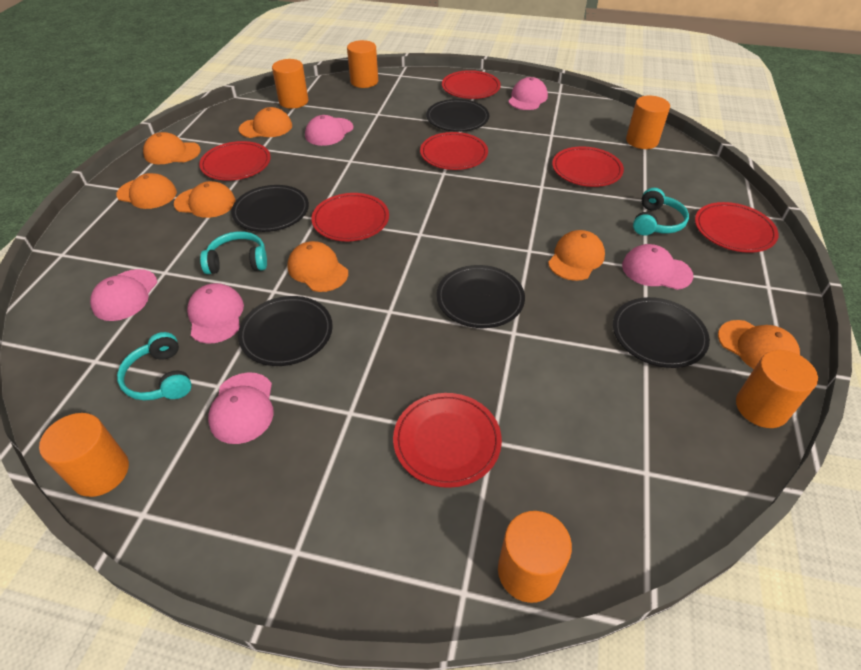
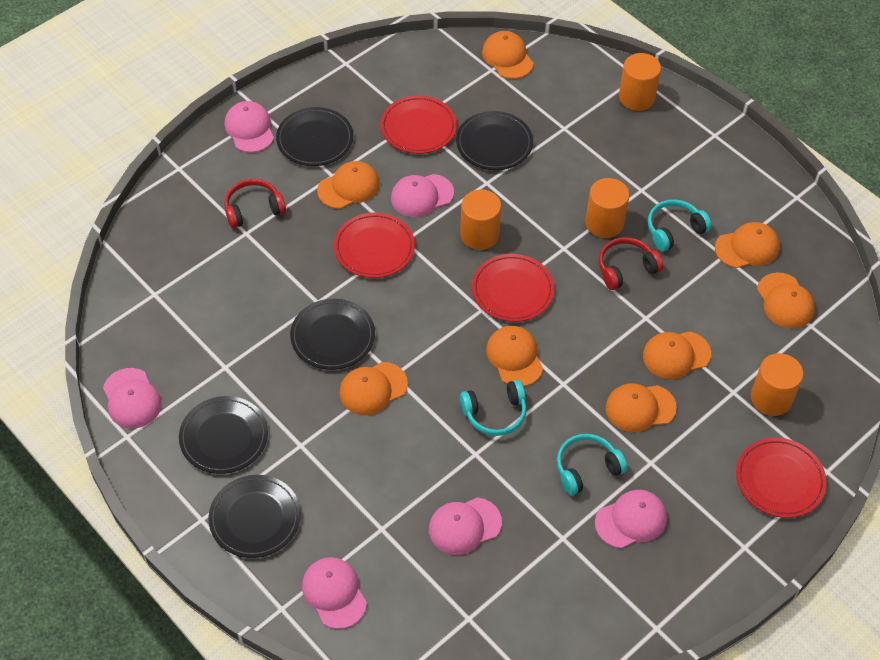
orange cap: [116,173,177,209] [143,132,201,164] [174,181,236,218] [239,107,292,138] [287,241,348,292] [548,230,605,281] [718,320,800,369] = 7 -> [317,161,380,209] [339,362,408,415] [482,31,533,79] [486,326,543,386] [606,383,677,432] [643,331,711,379] [715,222,780,268] [757,273,815,329] = 8
orange cylinder: [39,413,129,497] [272,59,308,109] [347,40,378,88] [498,511,572,603] [626,96,670,149] [736,350,818,428] = 6 -> [460,190,501,250] [585,178,629,238] [619,53,661,111] [751,353,804,416] = 4
red headphones: none = 0 -> [225,179,286,228] [599,237,663,290] = 2
red plate: [199,141,271,181] [311,193,389,241] [393,393,502,488] [420,132,488,170] [442,70,501,99] [552,146,624,187] [695,202,779,253] = 7 -> [334,213,415,278] [380,95,457,154] [472,254,555,322] [736,438,827,518] = 4

